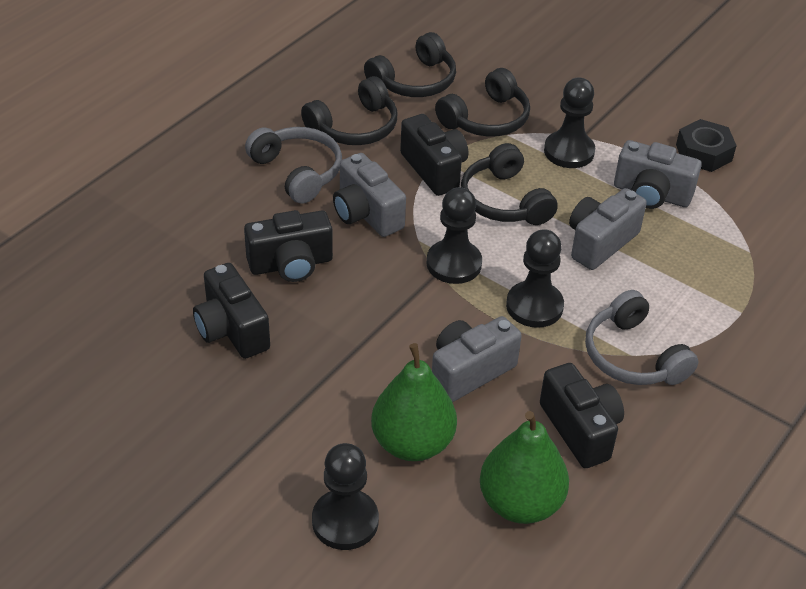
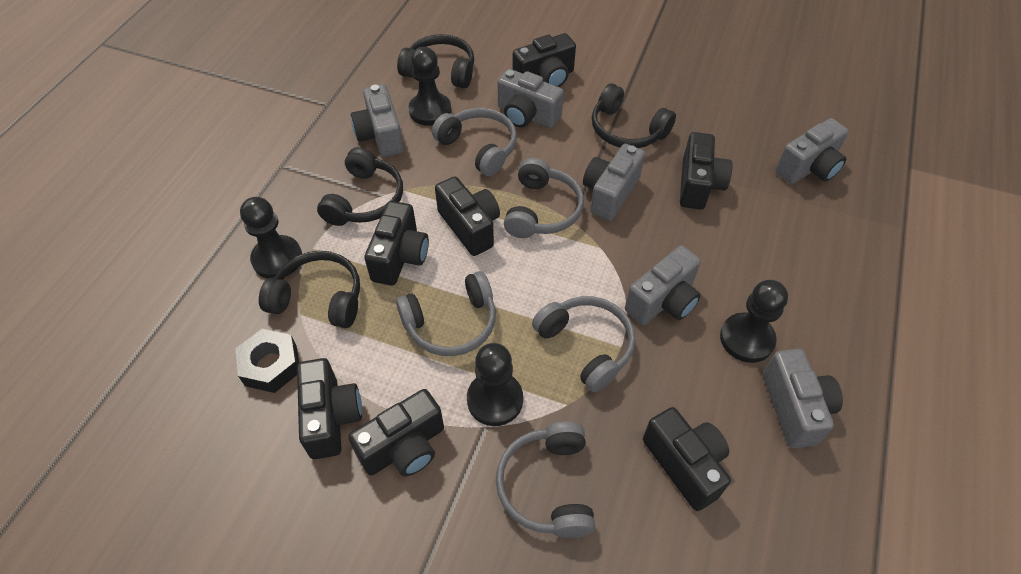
black camera: [193,263,270,359] [244,210,333,282] [400,114,468,196] [540,363,624,468] = 4 -> [297,358,362,459] [348,389,444,476] [364,201,429,286] [435,176,500,256] [513,33,576,87] [643,407,731,511] [680,132,733,210] = 7
green pear: [371,343,457,461] [480,411,569,524] = 2 -> none = 0
grey camera: [333,153,406,237] [432,316,522,402] [569,188,647,270] [614,140,702,209] = 4 -> [351,84,404,157] [498,69,564,128] [583,144,645,221] [625,245,701,325] [763,349,843,448] [775,118,849,184] = 6
grey headphones: [245,127,342,204] [585,290,699,385] = 2 -> [396,271,496,356] [432,108,517,176] [496,422,595,538] [504,158,584,238] [532,296,635,392] = 5

